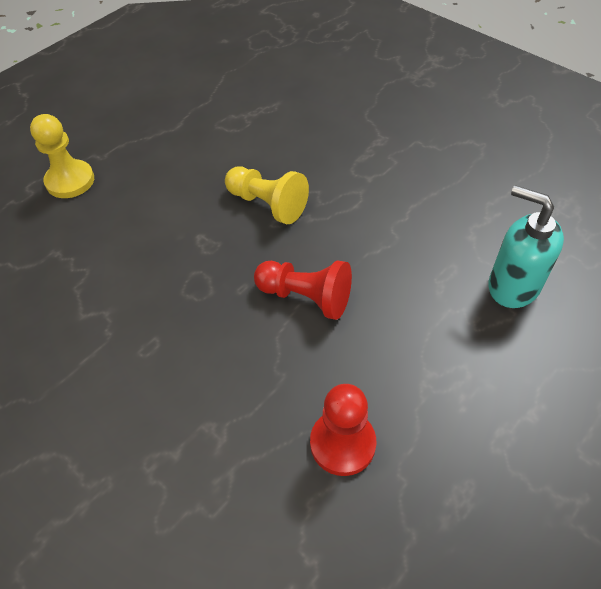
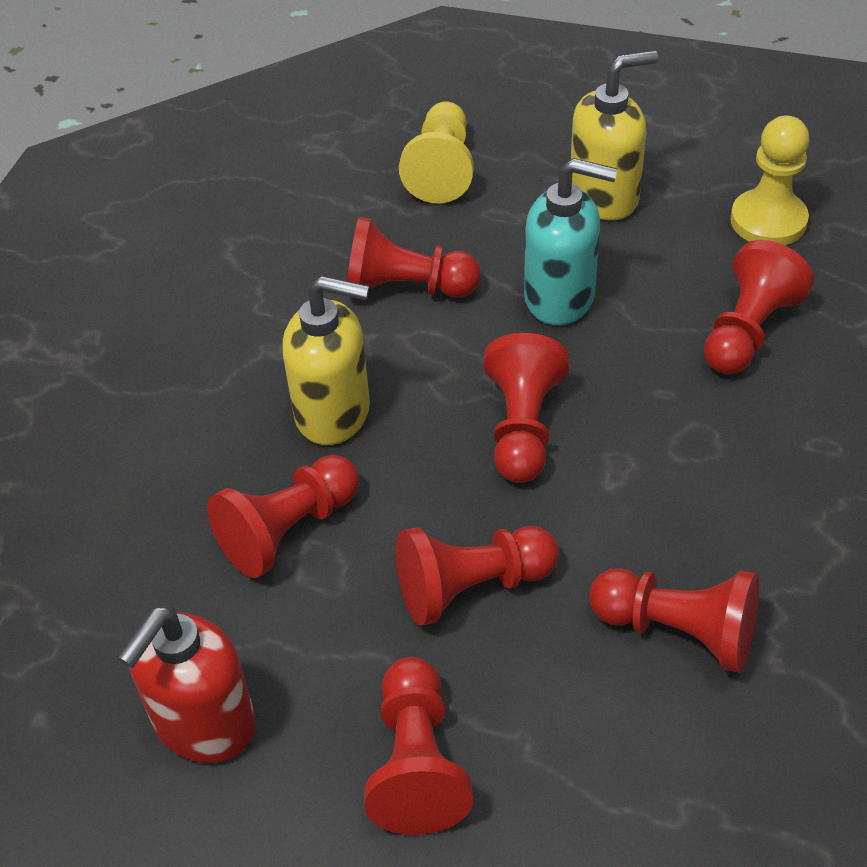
red pawn: [254,260,352,320] [310,384,376,476] = 2 -> [207,455,360,578] [347,217,481,298] [364,657,473,835] [396,526,559,626] [484,333,569,483] [589,568,759,673] [704,240,814,374] = 7
red soap dispenser: none = 0 -> [118,605,256,763] = 1
yellow soap dispenser: none = 0 -> [282,276,370,445] [571,50,658,220] = 2

